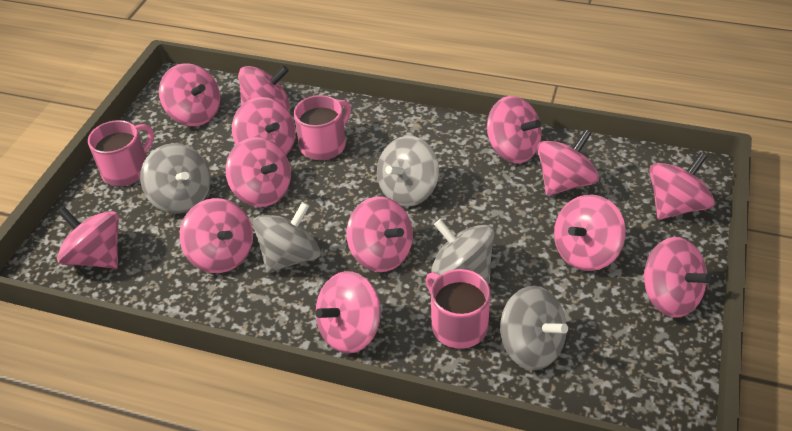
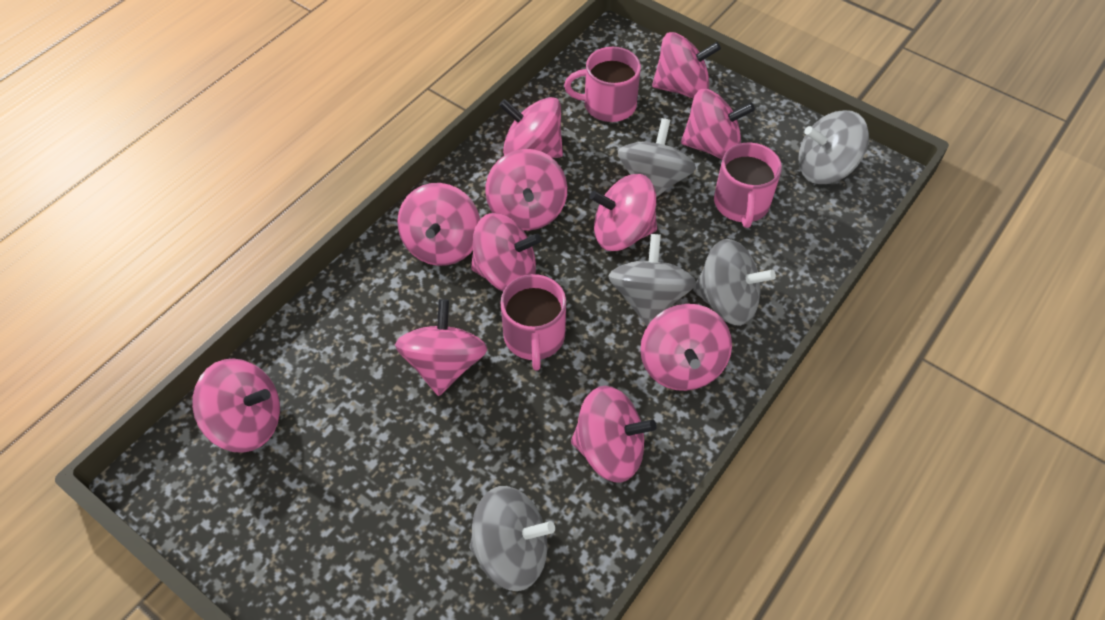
pink spinning top: [57,207,119,269] [159,63,220,126] [180,198,253,273] [226,137,291,207] [232,97,296,155] [238,66,290,111] [316,271,381,354] [346,197,413,272] [487,96,542,163] [537,130,599,196] [554,195,626,271] [643,237,712,318] [649,152,715,220] = 13 -> [192,358,280,453] [395,299,487,396] [397,183,480,266] [471,213,542,292] [485,149,567,231] [499,97,563,158] [571,386,657,483] [590,174,657,251] [640,304,732,391] [652,32,721,99] [681,89,755,159] = 11

